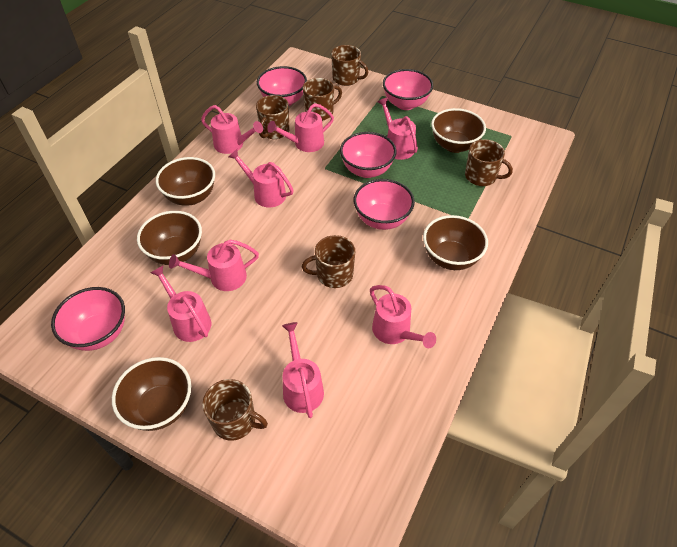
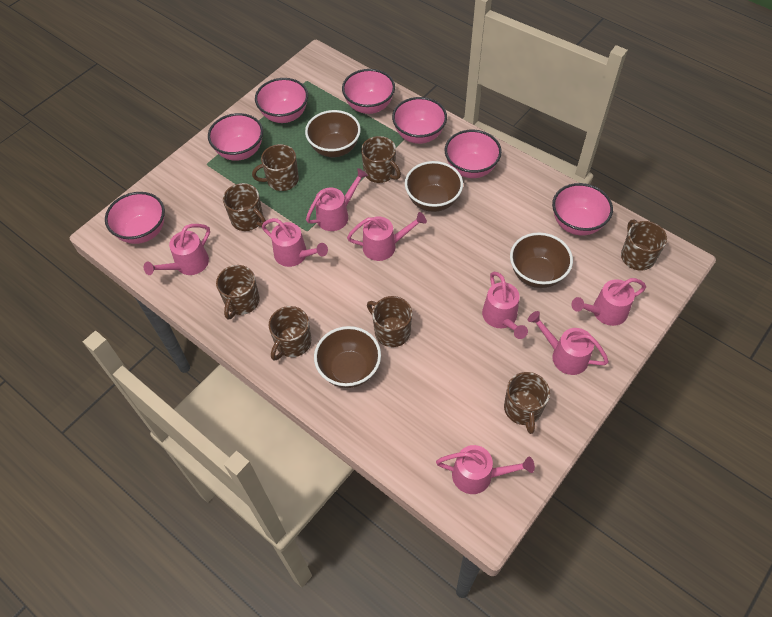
brown bowl: [112,357,191,431] [137,211,202,265] [156,157,215,206] [423,215,488,270] [431,108,486,153] = 5 -> [305,110,361,157] [314,326,381,388] [405,161,463,212] [510,232,573,288] = 4
brown mug: [202,379,268,441] [256,95,290,139] [302,235,355,288] [303,78,342,121] [331,45,368,86] [465,139,513,186] = 6 -> [216,265,260,320] [223,183,266,231] [252,144,299,191] [269,306,311,361] [361,136,401,183] [367,296,412,347] [504,372,550,434] [621,220,667,271] = 8
pink bowl: [51,287,125,351] [257,66,307,106] [340,132,397,178] [354,179,415,230] [383,69,433,110] = 5 -> [105,192,165,244] [208,113,263,161] [255,78,308,123] [342,69,395,114] [392,97,447,144] [445,130,502,178] [552,183,613,236] = 7

